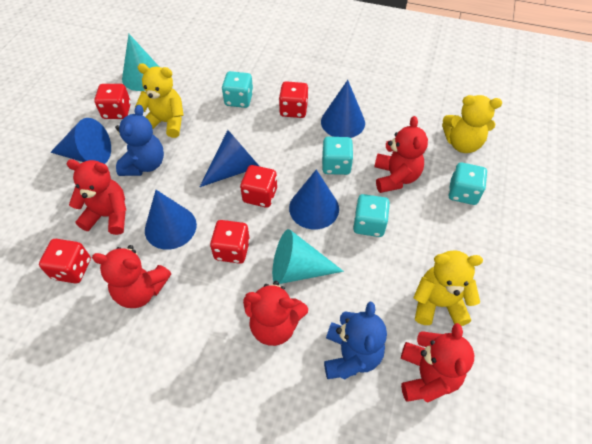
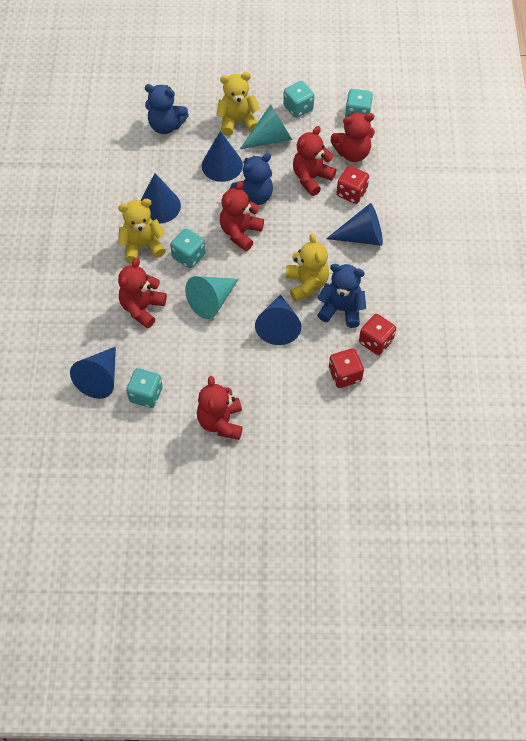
blue teddy bear: [115,105,164,176] [324,302,387,380] = 2 -> [145,84,189,134] [229,153,273,205] [317,264,366,328] = 3
red dice: [39,239,91,284] [94,84,131,119] [210,220,250,264] [240,165,277,208] [279,81,308,118] = 5 -> [329,348,364,388] [337,166,369,204] [359,314,396,355] = 3

